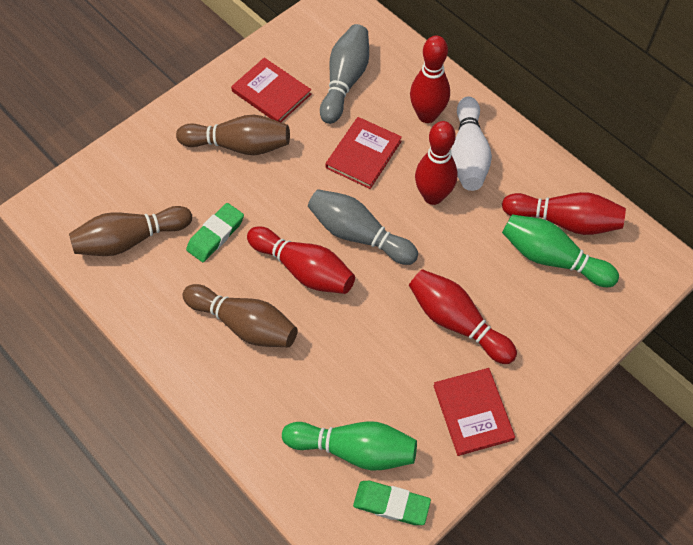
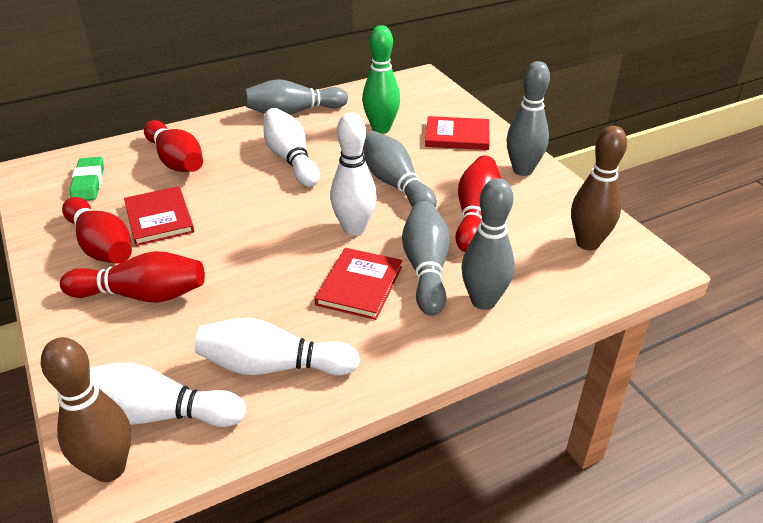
brown bowling pin: [69,206,192,256] [176,115,290,155] [182,284,298,347] = 3 -> [41,337,131,482] [571,126,627,250] = 2
green bowling pin: [282,421,417,471] [502,214,619,287] = 2 -> [362,25,400,134] = 1
green eraser: [186,203,244,262] [353,481,431,525] = 2 -> [70,157,104,200] = 1
grey bowling pin: [308,189,418,265] [320,24,369,124] = 2 -> [245,79,348,115] [363,131,437,208] [402,201,450,316] [461,178,515,310] [506,61,550,176] = 5
red bowling pin: [247,226,355,294] [409,269,517,364] [410,35,450,123] [415,121,457,205] [502,192,626,235] = 5 -> [60,251,205,302] [62,197,132,264] [144,120,203,172] [455,156,501,252] = 4
white bowling pin: [451,97,492,191] = 1 -> [90,363,246,427] [195,318,360,375] [263,108,320,187] [330,113,377,236] = 4

